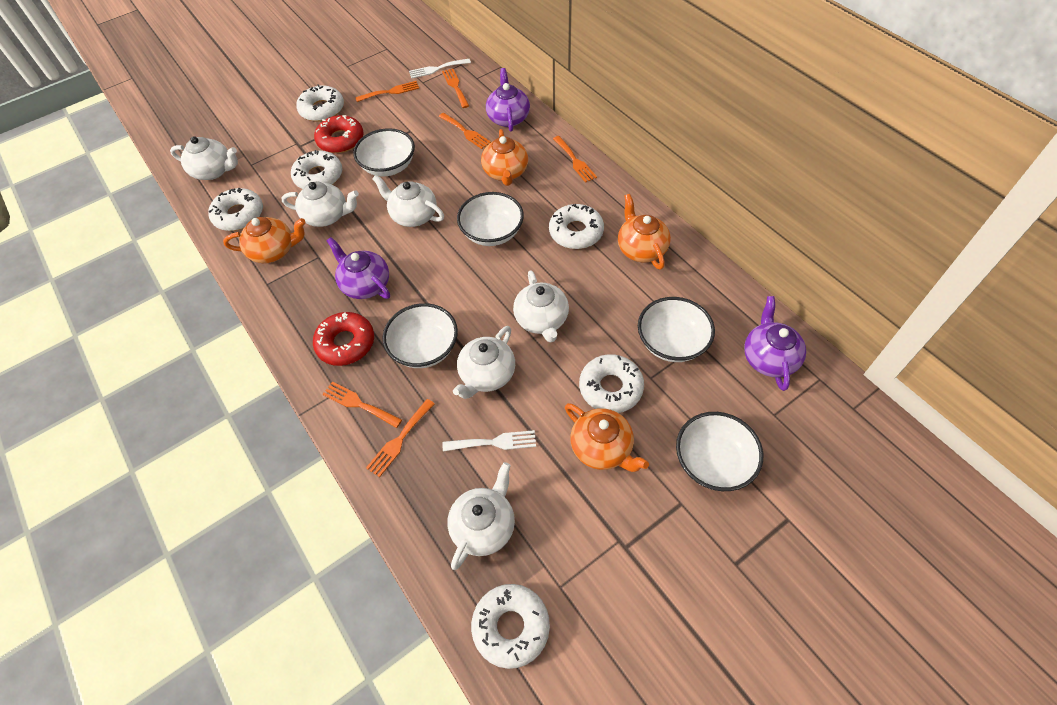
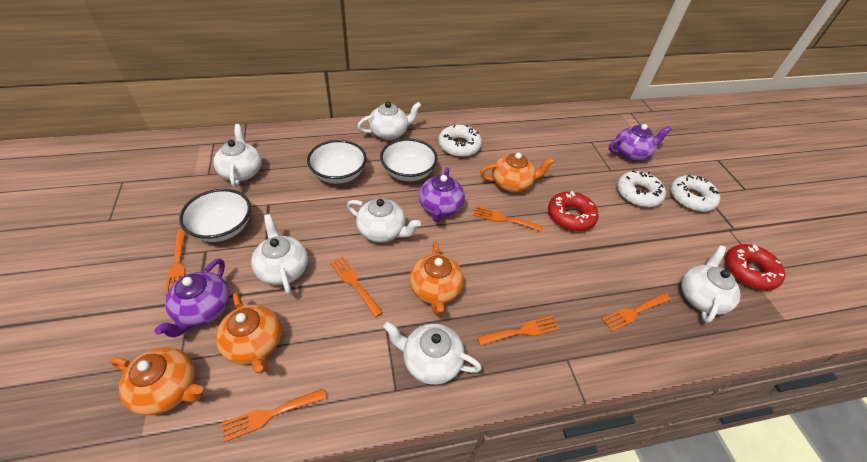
white bowl: [353,128,415,176] [383,303,458,368] [457,192,524,246] [638,297,715,362] [676,412,763,491] = 5 -> [179,189,251,242] [307,140,367,184] [380,138,437,181] = 3
white donut: [208,188,263,231] [291,150,342,189] [296,84,344,122] [471,584,550,669] [549,204,604,249] [579,354,644,413] = 6 -> [438,125,482,157] [617,170,666,207] [670,175,720,212] = 3
white fork: [409,59,471,79] [442,430,536,451] = 2 -> none = 0

